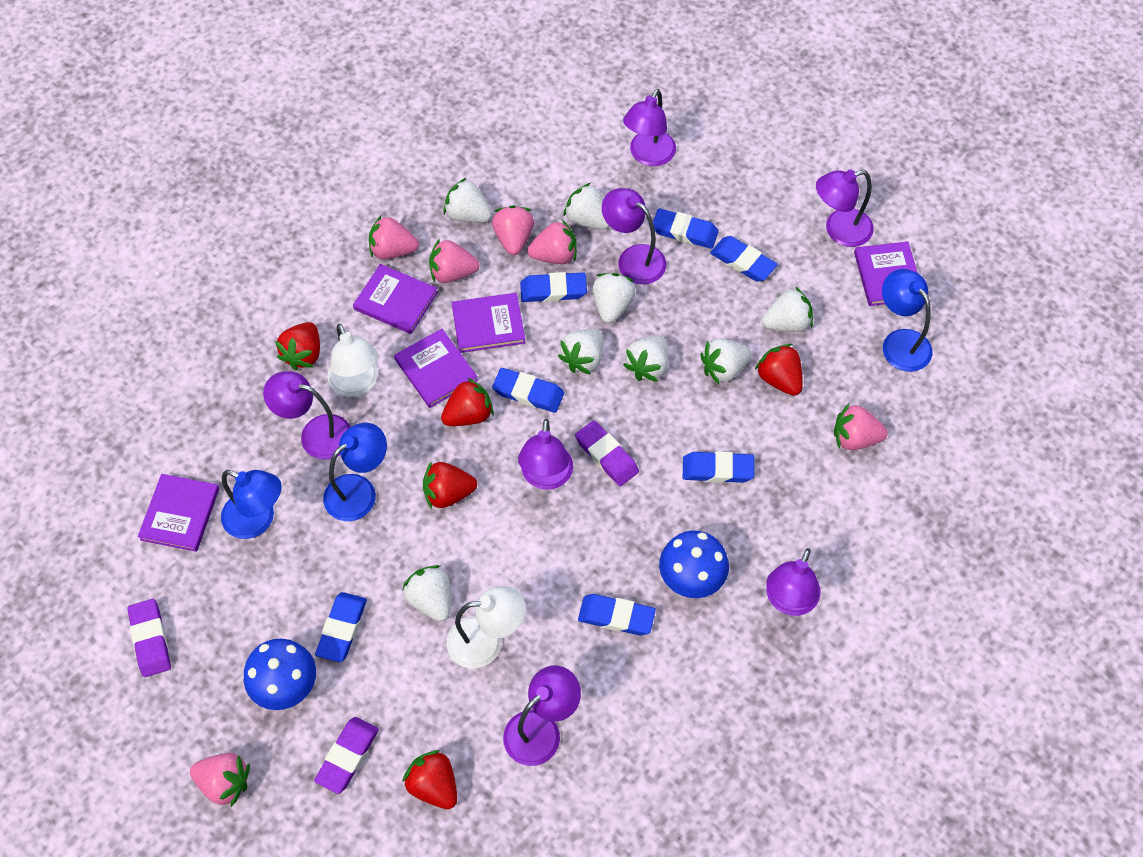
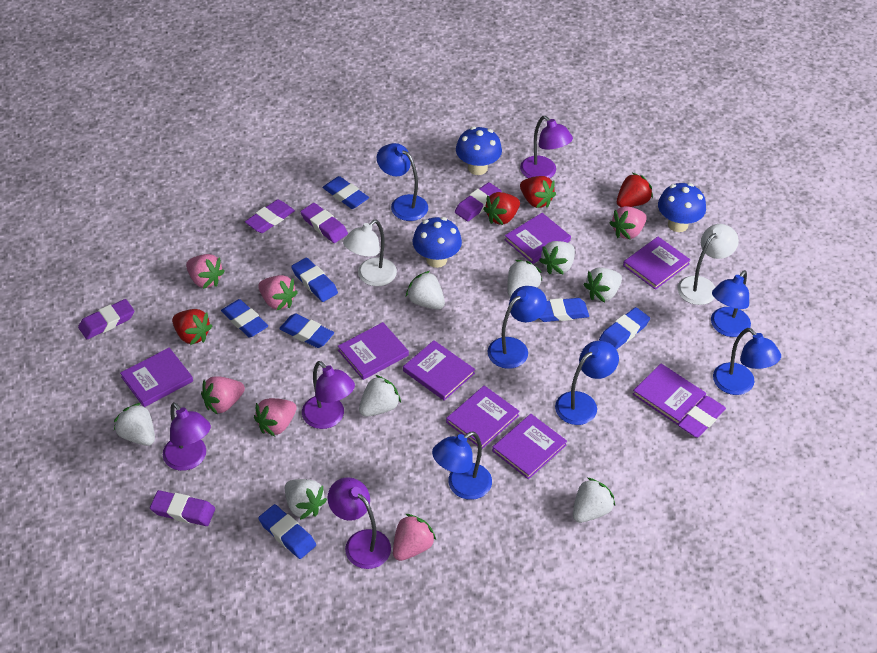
blue lamp: [221,470,282,539] [323,423,387,521] [882,269,932,372] = 3 -> [377,143,428,221] [432,431,492,500] [488,286,547,369] [555,341,619,425] [711,270,751,337] [713,328,781,395] = 6
blue mushroom: [244,639,316,710] [659,530,729,598] = 2 -> [412,217,462,268] [456,127,502,175] [658,183,706,232] = 3
purple book: [138,474,219,552] [353,264,438,334] [394,329,478,408] [451,293,525,353] [854,241,918,306] = 5 -> [120,348,193,407] [338,322,409,380] [403,340,475,401] [446,385,520,449] [492,414,567,479] [504,213,571,264] [623,237,691,290] [632,364,706,425] = 8
purple eraser: [127,599,171,677] [314,717,379,794] [575,420,639,486] = 3 -> [78,299,134,339] [150,490,215,526] [245,199,295,233] [301,203,348,243] [455,182,502,221] [678,396,726,438] = 6
purple lamp: [263,371,351,460] [503,666,581,766] [518,419,573,490] [602,188,666,284] [623,89,676,166] [766,548,821,616] [816,170,874,247] = 7 -> [163,402,211,471] [302,361,355,429] [327,477,391,569] [520,116,573,178] = 4
red strawberry: [275,322,320,370] [402,750,457,809] [423,462,477,509] [441,378,494,426] [755,344,803,396] = 5 -> [172,309,212,345] [483,192,520,225] [520,176,556,208] [617,173,653,207] = 4

